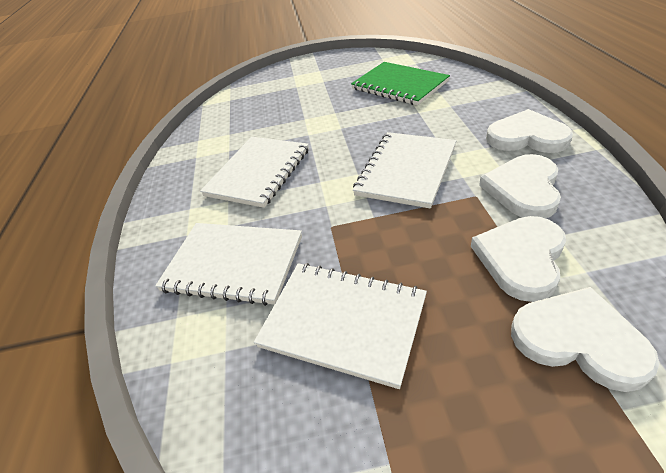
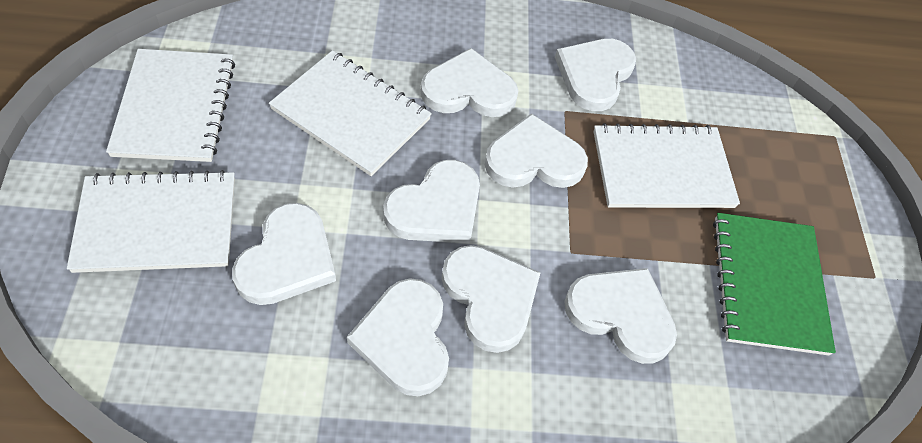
white heart: [471,216,566,302] [479,154,561,218] [486,109,573,153] [511,287,660,392] = 4 -> [232,203,336,305] [347,278,449,396] [383,160,480,243] [420,48,518,117] [441,245,541,353] [485,113,588,188] [555,39,636,111] [564,268,677,364] = 8

